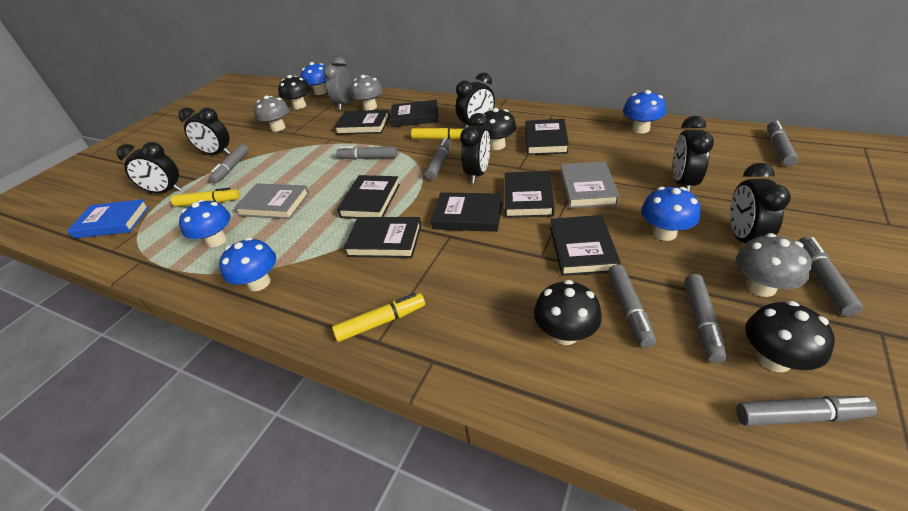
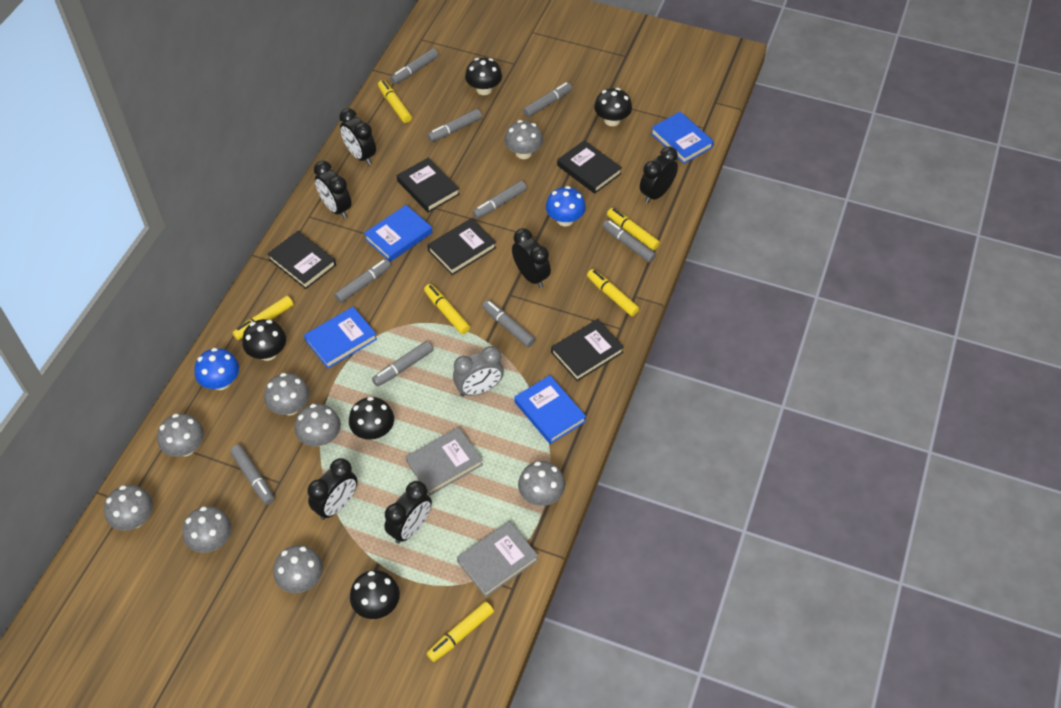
black book: [334,110,390,135] [337,175,400,219] [343,217,422,258] [389,100,438,127] [431,192,503,232] [505,171,555,218] [526,119,569,155] [550,215,621,276] = 8 -> [267,231,336,289] [397,158,460,213] [427,218,496,275] [551,319,624,381] [557,140,622,194] = 5
black mushroom: [278,75,310,109] [477,108,516,150] [534,280,602,345] [746,301,835,372] = 4 -> [242,319,286,361] [349,397,394,440] [350,570,400,619] [465,58,502,95] [594,88,632,126] = 5
blue book: [67,199,149,238] = 1 -> [304,307,377,368] [364,205,432,262] [514,375,586,444] [651,112,714,164] = 4
blue mushroom: [179,200,231,247] [219,237,276,291] [301,62,327,95] [623,90,666,133] [641,187,701,241] = 5 -> [194,348,239,390] [546,186,586,227] = 2
grey marker: [209,144,249,184] [336,146,397,159] [425,137,451,180] [608,264,656,348] [684,274,727,363] [736,396,877,426] [767,121,798,166] [799,237,863,316] = 8 -> [230,445,275,505] [334,259,391,303] [372,341,433,387] [390,48,439,84] [427,109,482,142] [472,181,527,219] [482,300,535,347] [523,82,572,118] [603,220,656,263] = 9
grey mushroom: [254,95,289,132] [350,75,383,110] [736,233,812,297] = 3 -> [104,485,153,531] [157,414,204,457] [183,506,232,553] [264,373,309,415] [273,545,323,593] [295,404,341,447] [504,120,543,159] [518,461,565,506] = 8
yellow marker: [171,188,240,207] [332,293,425,342] [411,126,465,140] = 3 -> [232,296,294,340] [378,80,412,123] [424,284,470,334] [427,601,494,662] [587,269,639,316] [607,208,660,251] = 6

